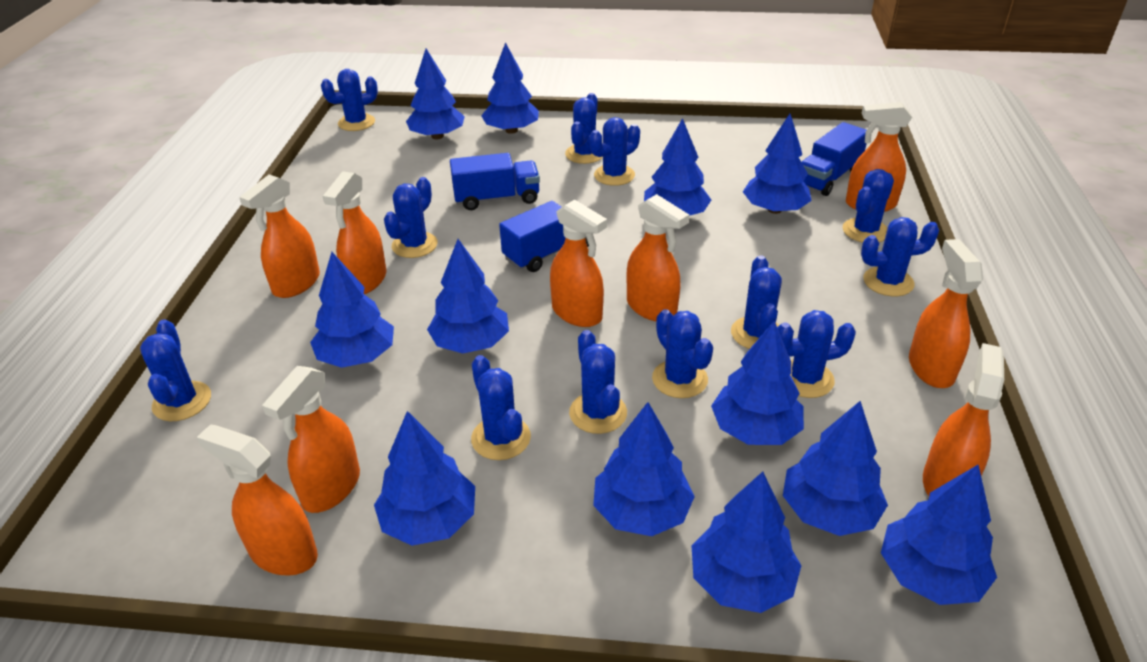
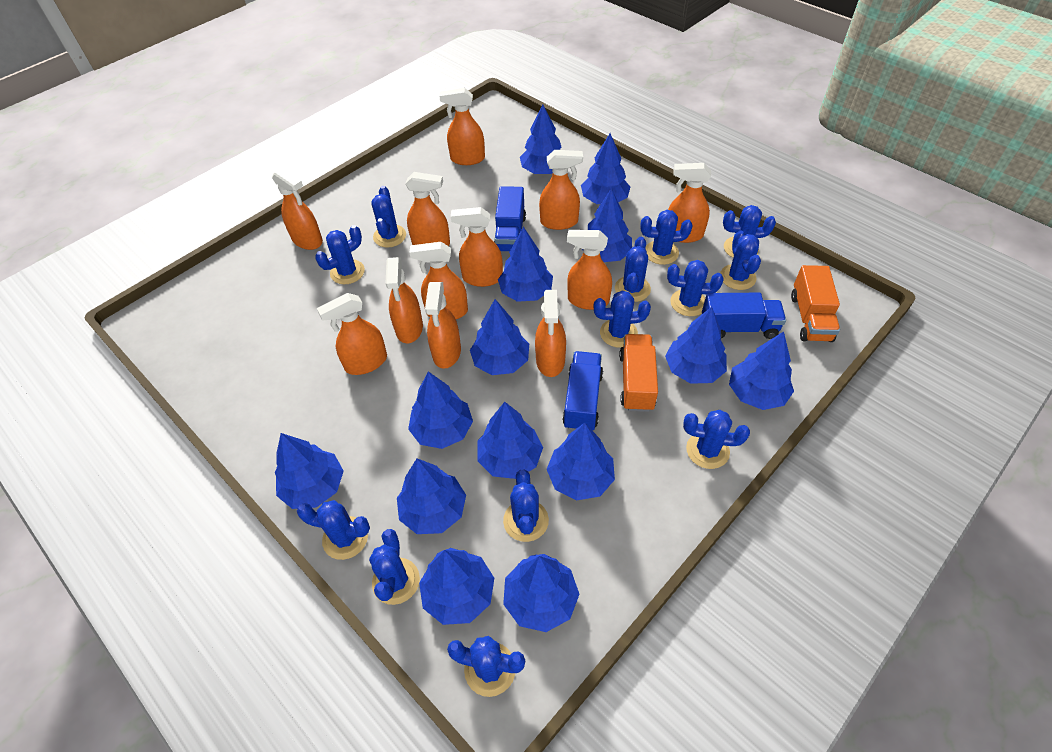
blue cactus: [140,319,211,421] [321,69,378,131] [384,177,438,258] [471,355,531,460] [565,93,603,164] [569,330,627,434] [589,117,640,186] [652,309,713,398] [731,255,782,349] [777,310,856,398] [843,169,894,243] [861,217,939,296] = 12 -> [297,500,370,560] [315,225,365,284] [369,529,420,605] [371,186,406,248] [447,636,525,697] [503,469,549,542] [593,291,651,348] [615,237,651,302] [640,210,693,265] [667,260,724,316] [683,410,750,469] [720,231,761,290] [723,205,776,258] = 13
blue tree: [310,252,394,368] [374,411,475,546] [406,49,465,139] [427,239,509,353] [481,42,539,134] [593,402,695,536] [644,118,711,216] [692,472,802,613] [711,321,804,445] [743,114,812,214] [783,401,888,536] [881,465,997,605] = 12 -> [275,433,344,509] [397,458,466,534] [408,371,473,449] [419,548,494,625] [470,299,529,375] [477,402,543,479] [498,227,553,302] [503,554,579,632] [520,104,561,174] [547,423,615,501] [581,133,630,204] [582,188,632,262] [665,307,727,384] [729,331,794,410] = 14
orange spray bottle: [197,424,318,576] [239,174,320,298] [262,366,360,513] [323,171,387,294] [550,199,607,327] [627,194,689,321] [846,102,912,212] [909,239,983,388] [923,343,1004,496] = 9 -> [272,168,323,250] [317,293,387,375] [385,257,423,343] [405,172,450,246] [409,242,468,319] [425,282,461,369] [439,88,485,165] [451,207,503,287] [535,290,566,377] [539,150,583,230] [567,230,612,310] [668,163,711,243] = 12
orange truck: none = 0 -> [619,334,658,412] [791,265,840,342] = 2

